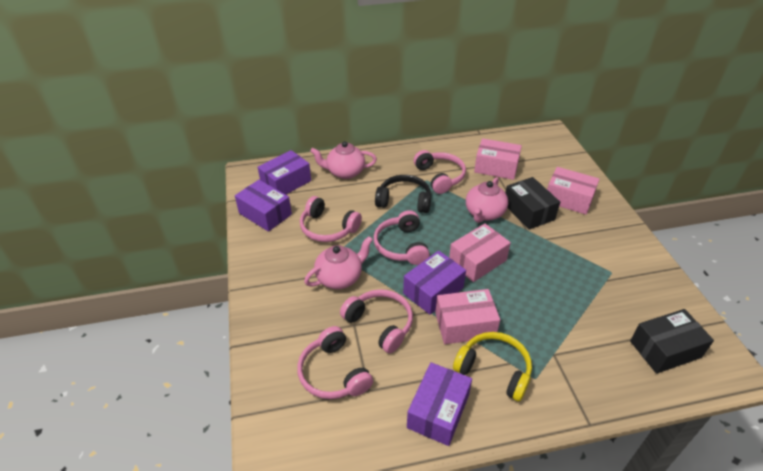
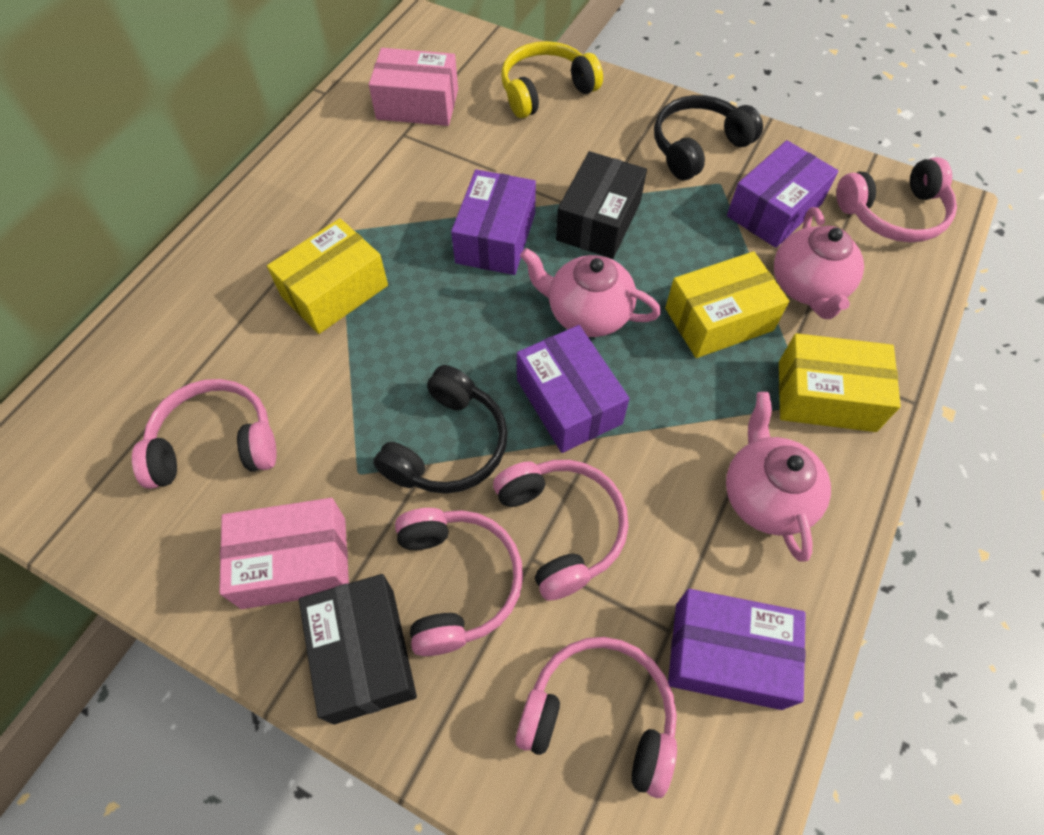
black headphones: [375,175,431,213] = 1 -> [373,365,508,494] [654,95,763,180] = 2
pink box: [435,289,500,344] [449,223,511,282] [474,138,522,180] [547,167,599,215] = 4 -> [219,498,349,609] [369,48,458,126] = 2
yellow box: none = 0 -> [267,218,388,334] [665,251,789,358] [779,333,901,432] = 3

